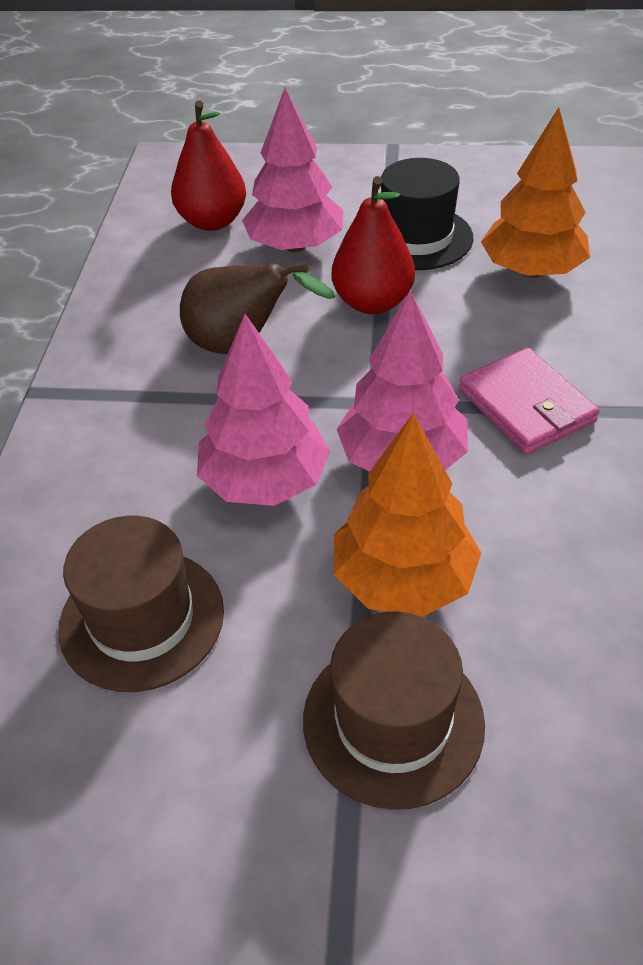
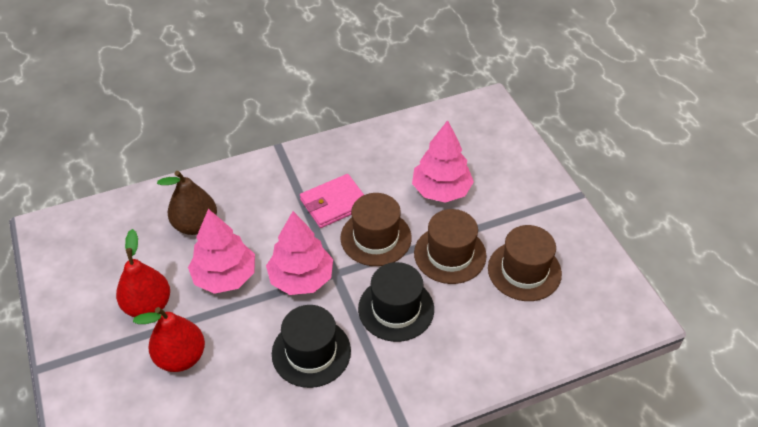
black hat: [381,158,473,270] = 1 -> [272,305,351,388] [358,262,434,342] = 2
brown hat: [58,516,224,692] [303,611,485,810] = 2 -> [340,193,412,266] [414,209,487,284] [488,225,562,301] = 3
orange tree: [334,413,481,617] [481,107,590,278] = 2 -> none = 0

